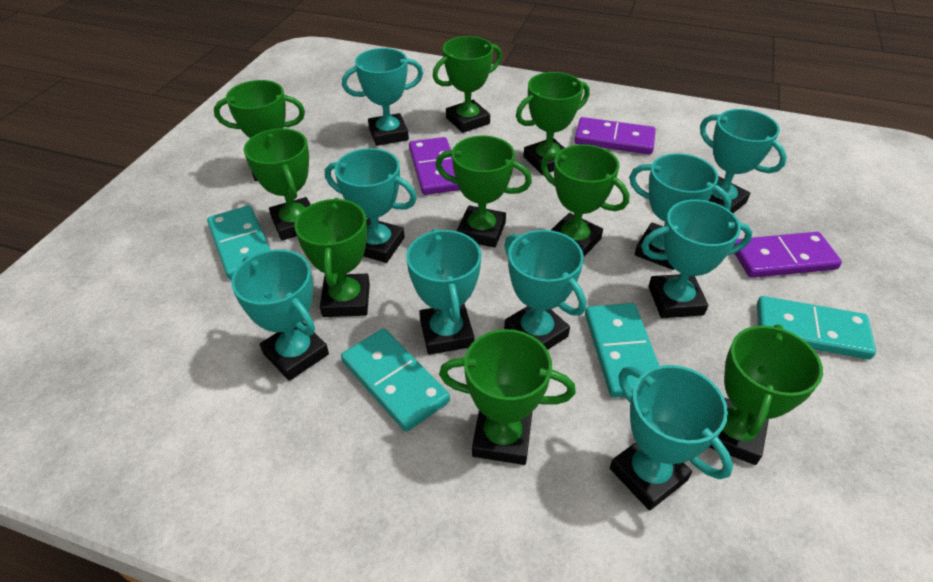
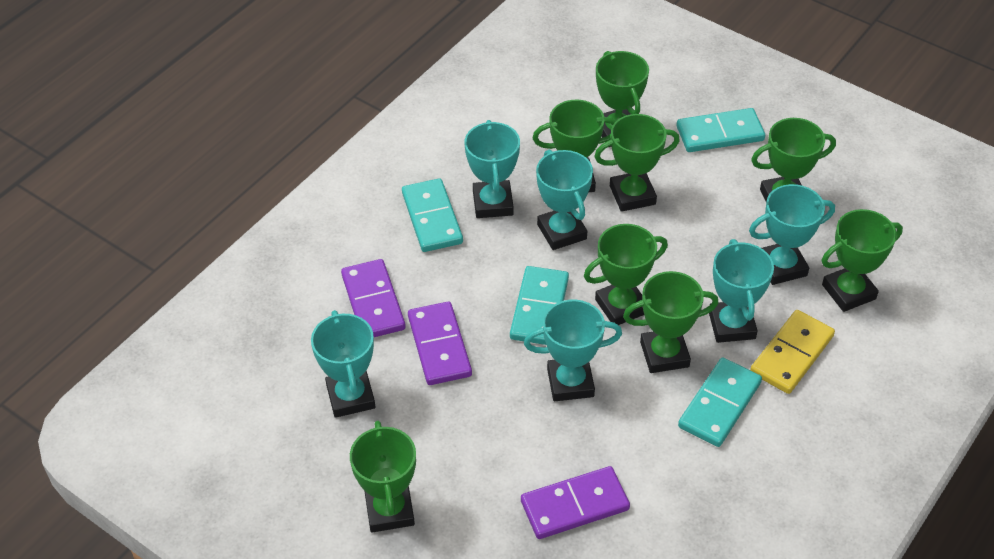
green trophy: [214,80,305,181] [244,128,311,240] [294,198,370,317] [433,36,502,133] [435,136,532,248] [439,329,576,465] [516,72,590,175] [541,144,629,256] [709,324,823,465] = 9 -> [350,421,416,532] [533,100,616,192] [584,224,668,325] [594,114,680,212] [596,51,649,147] [623,271,718,373] [751,118,836,202] [822,209,903,312] = 8
turquoise trophy: [231,249,329,381] [325,148,417,263] [342,48,423,146] [406,229,481,355] [504,230,586,350] [610,365,733,510] [629,153,732,270] [641,199,753,318] [700,109,787,213] = 9 -> [311,310,375,418] [464,120,520,218] [524,300,622,401] [536,150,593,250] [709,239,774,343] [749,184,835,285] = 6
yellow domino: none = 0 -> [750,310,835,394] = 1

